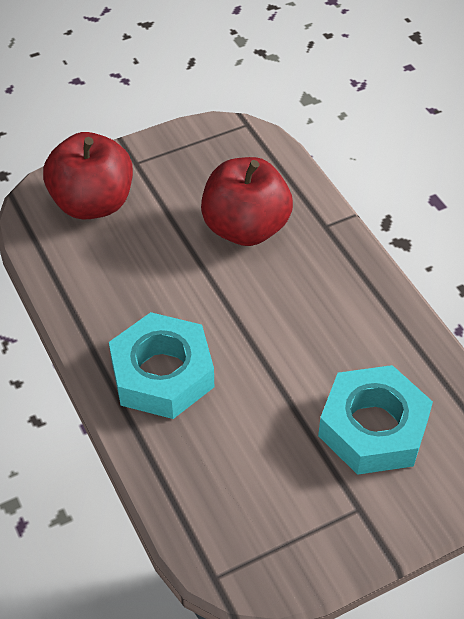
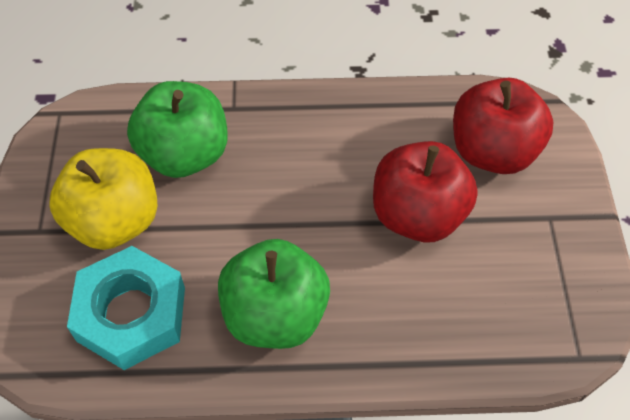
green apple: none = 0 -> [127,81,228,178] [218,239,330,349] = 2
turquoise nut: [109,312,214,419] [318,365,433,475] = 2 -> [67,246,185,370] = 1
yellow apple: none = 0 -> [49,148,157,250] = 1

